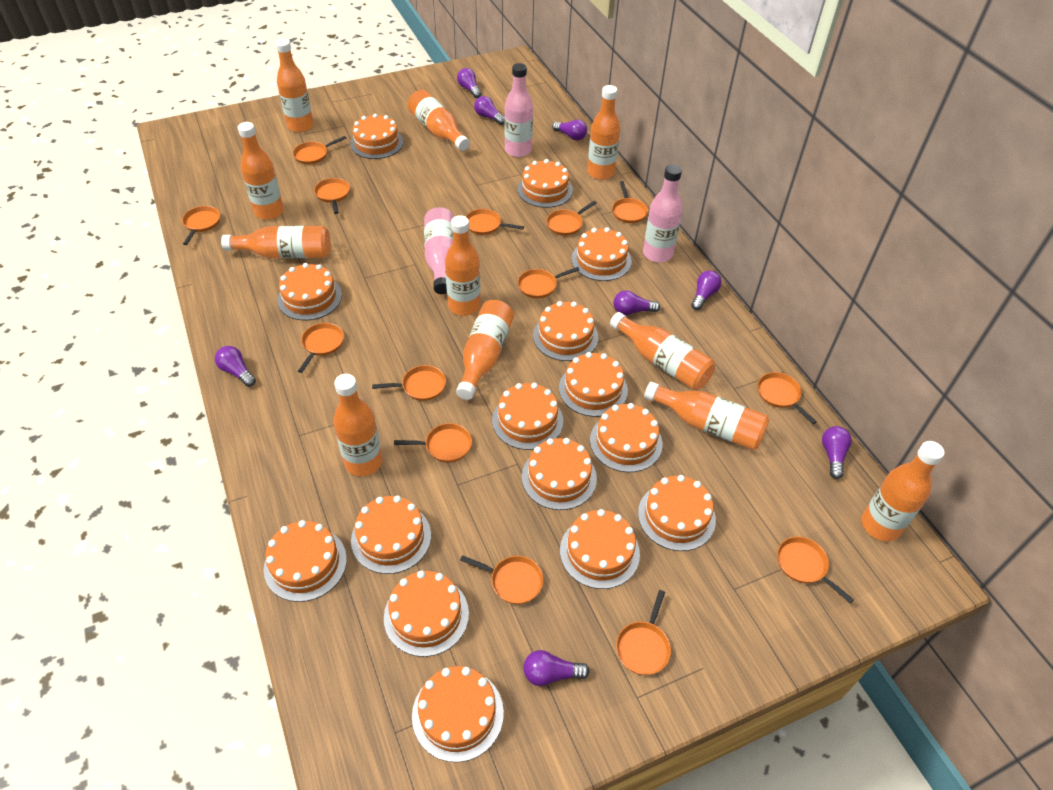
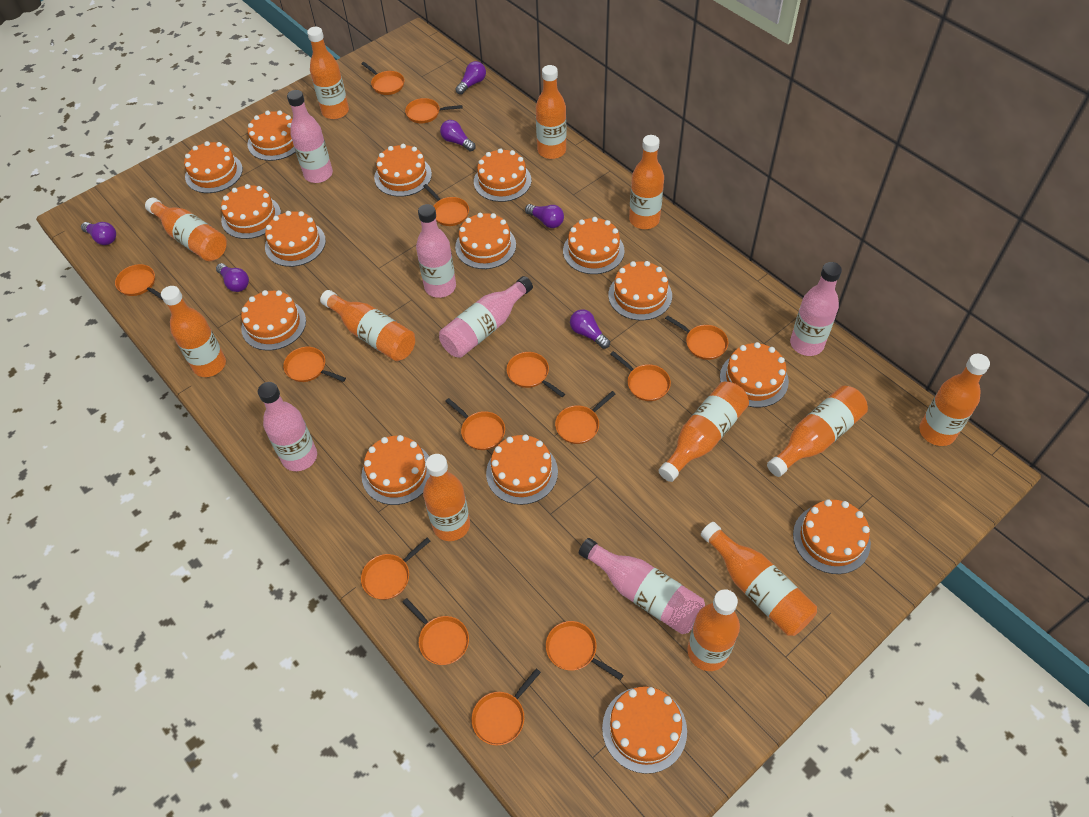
orange bottle: [221,226,331,258] [238,122,284,220] [275,39,314,132] [333,374,383,476] [408,90,470,151] [445,215,481,316] [456,300,514,400] [587,85,620,180] [610,312,715,390] [644,382,769,450] [862,441,945,541] = 11 -> [145,198,227,261] [161,286,226,377] [307,27,349,119] [320,290,415,361] [423,454,470,541] [536,65,566,159] [629,135,664,229] [659,382,749,482] [687,589,740,671] [701,522,817,636] [767,386,868,477] [919,354,990,446] = 12
pink bottle: [424,207,454,294] [505,63,533,157] [643,164,682,262] = 3 -> [258,382,317,471] [287,90,333,183] [416,204,456,298] [439,276,533,358] [579,538,705,634] [790,262,842,356] = 6
purple light bulb: [215,346,256,387] [457,68,481,98] [474,96,505,125] [523,650,590,686] [552,120,587,141] [614,290,660,315] [691,270,722,310] [822,426,852,479] = 8 -> [81,222,116,245] [216,263,249,292] [440,120,476,152] [456,61,486,95] [525,204,564,228] [570,309,610,349] = 6

